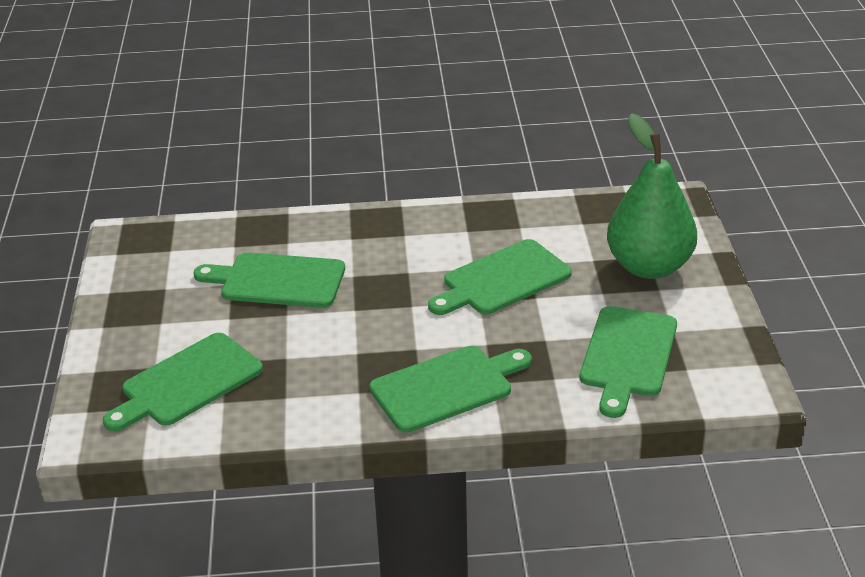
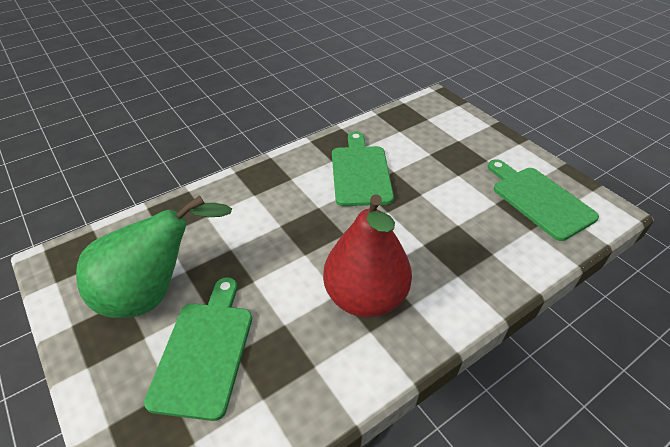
green cutting board: [103,333,263,431] [193,252,345,308] [369,346,532,432] [428,239,572,315] [580,306,677,418] = 5 -> [144,277,252,421] [332,131,394,206] [488,159,599,241] = 3
red pear: none = 0 -> [323,194,412,318] = 1

